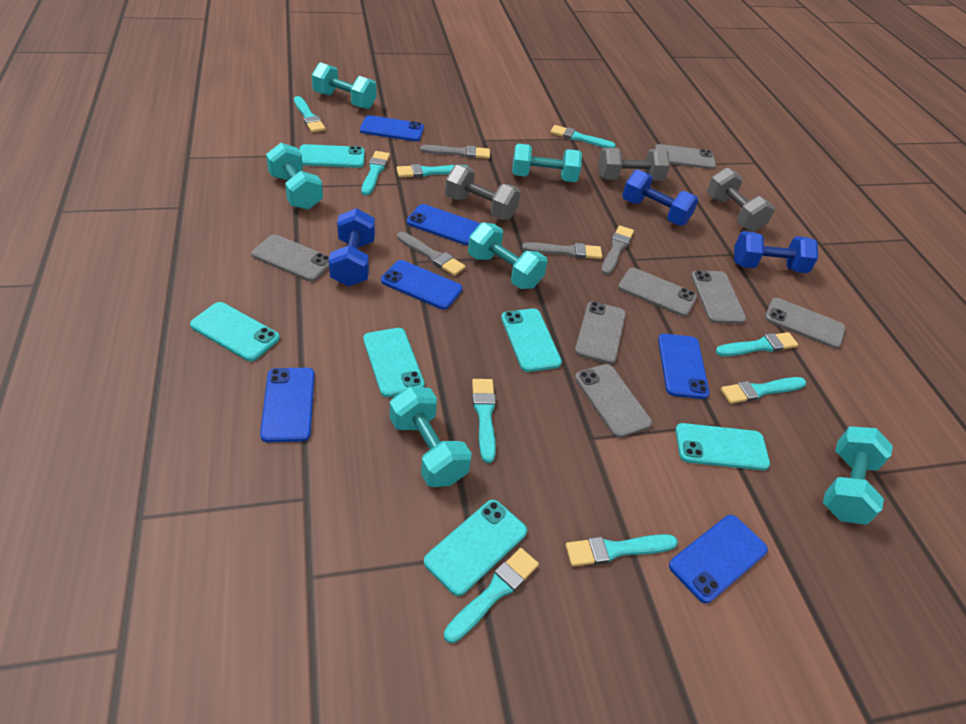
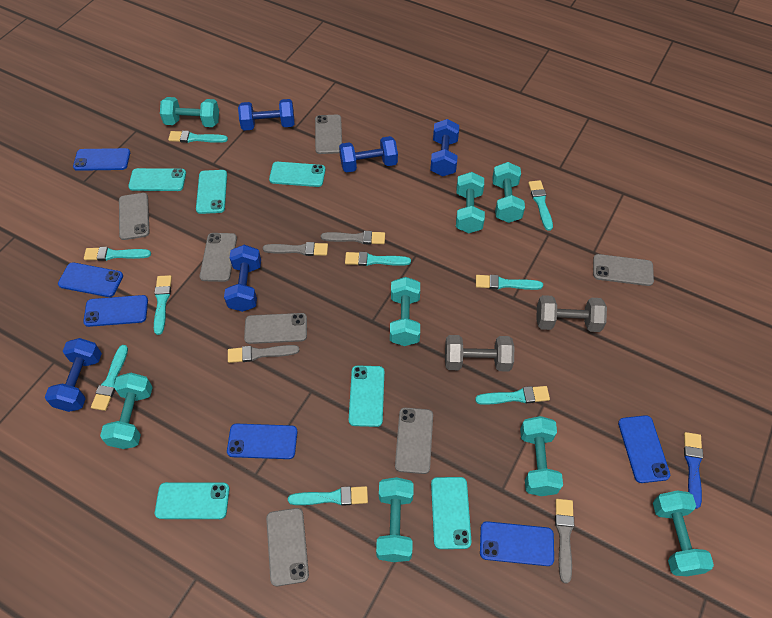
blue brush: none = 0 -> [684,432,703,509] = 1
blue dumbbell: [329,208,375,286] [622,169,698,226] [734,231,818,273] = 3 -> [45,338,102,412] [224,245,261,312] [238,99,295,131] [339,136,398,173] [430,119,459,177] = 5
grey dumbbell: [445,165,521,220] [598,148,670,181] [707,168,775,232] = 3 -> [445,335,514,371] [536,295,607,332] = 2
turquoise dumbbell: [266,143,323,210] [312,62,377,109] [390,386,472,487] [468,222,547,289] [512,143,582,182] [823,426,893,525] = 6 -> [100,373,153,449] [160,97,219,127] [376,477,414,562] [390,277,420,346] [456,172,485,233] [492,162,525,223] [520,416,563,496] [653,490,714,576] = 8

